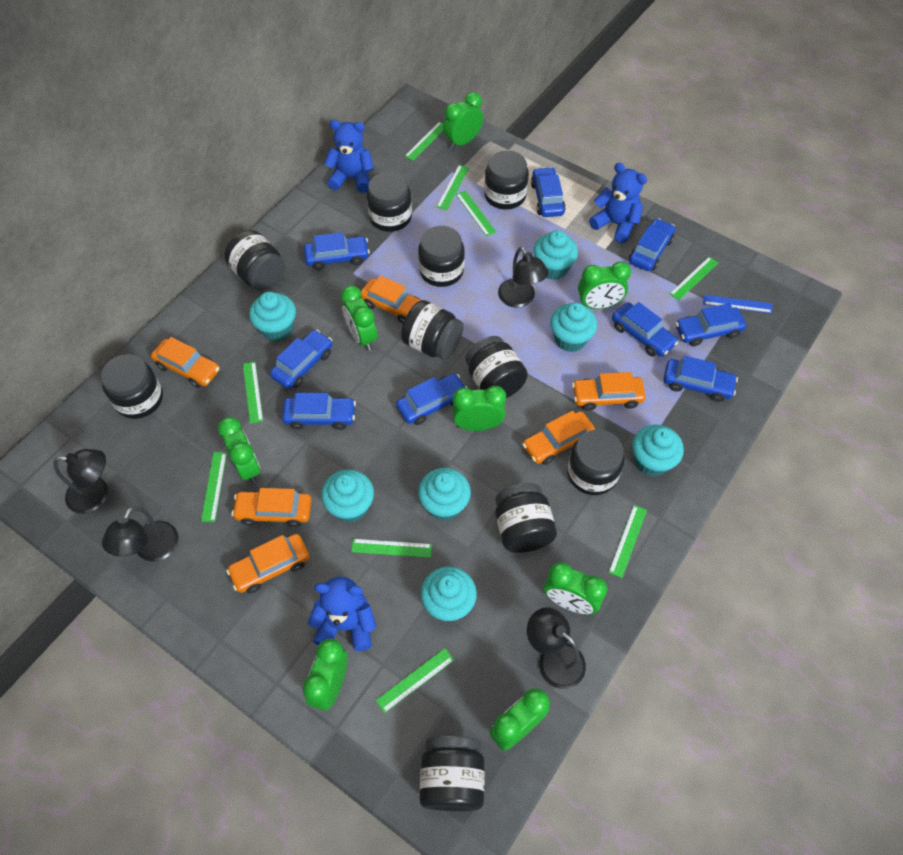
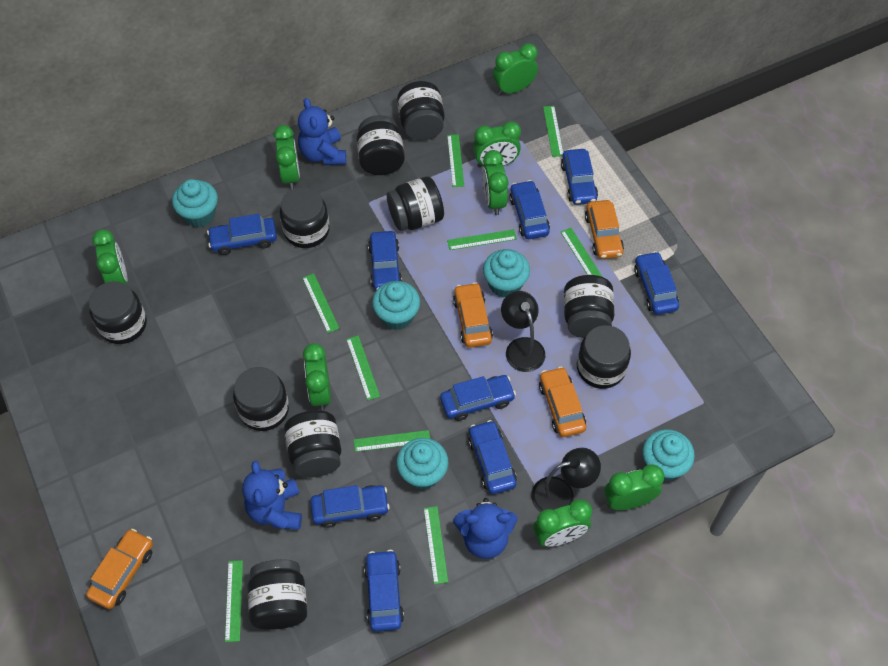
black lamp: [53,449,108,514] [102,507,179,562] [498,247,549,308] [527,607,586,689] = 4 -> [501,291,545,372] [531,448,601,512] = 2
blue ruler: [703,295,772,313] = 1 -> none = 0
orange car: [151,337,220,388] [226,534,310,593] [232,488,312,527] [361,276,421,324] [522,410,595,465] [572,372,646,411] = 6 -> [86,529,153,609] [453,282,493,348] [539,366,586,437] [585,200,624,259] = 4
turquoise cupcake: [249,292,296,341] [321,469,374,522] [418,468,471,521] [421,566,477,622] [533,230,578,280] [550,302,597,352] [632,425,684,476] = 7 -> [172,179,218,227] [372,281,420,330] [397,438,448,490] [483,249,530,298] [643,429,695,481] = 5

